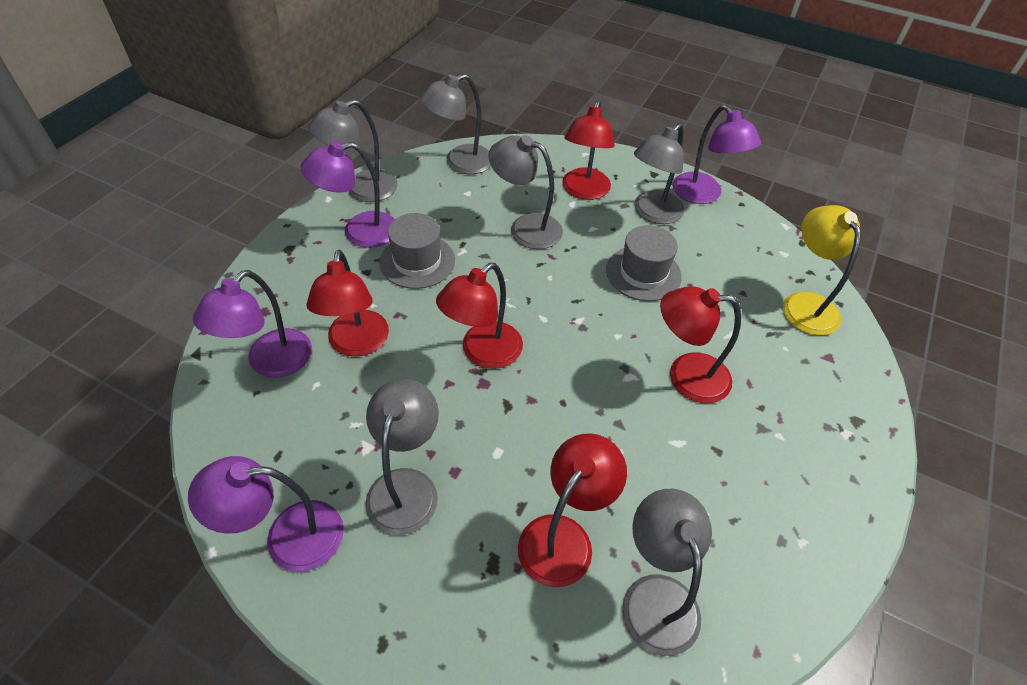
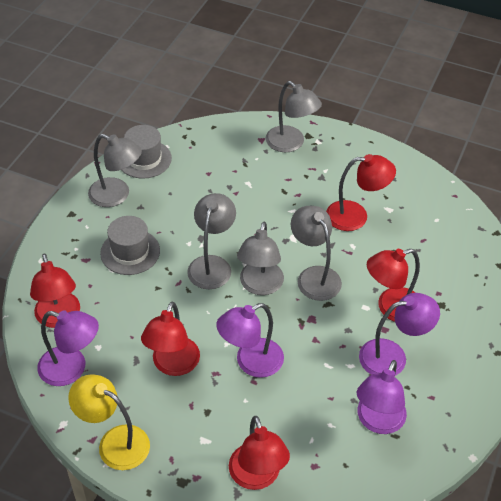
grey lamp: [308,99,397,202] [365,379,439,535] [420,74,491,174] [488,135,563,249] [622,489,712,656] [634,123,684,224] = 6 -> [88,134,142,207] [187,193,236,289] [237,221,284,295] [266,81,322,152] [291,206,342,301] = 5

